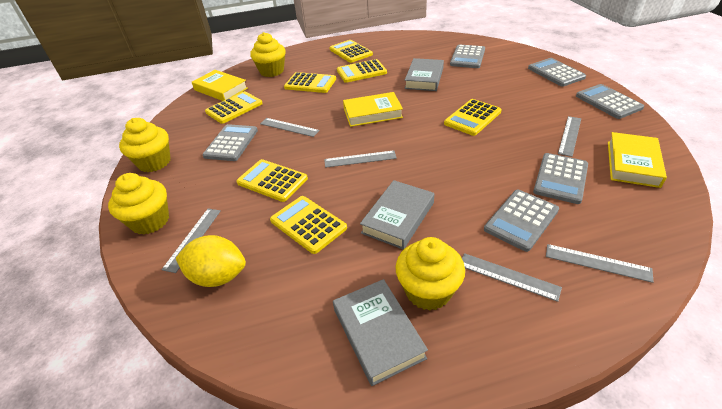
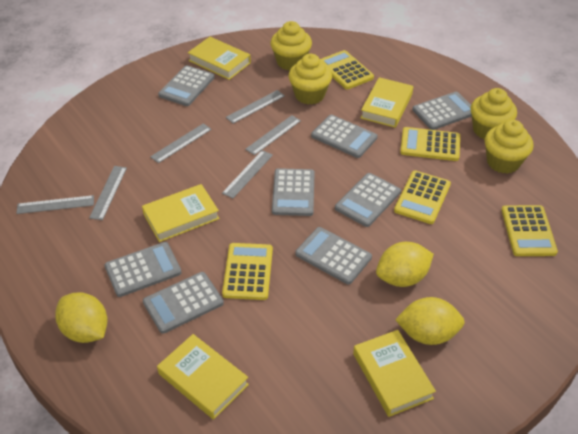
grey book: [333,279,428,386] [360,180,434,250] [405,58,444,91] = 3 -> none = 0
grey calculator: [202,124,258,161] [450,44,485,68] [484,190,559,252] [528,58,586,87] [533,153,588,204] [576,84,644,119] = 6 -> [105,242,182,297] [143,272,224,334] [158,65,215,106] [272,168,315,216] [295,227,372,284] [311,115,377,158] [335,173,401,227] [412,92,472,130] = 8
yellow book: [192,70,248,101] [343,92,403,127] [608,132,667,188] = 3 -> [142,184,220,242] [157,334,249,420] [188,37,251,80] [353,330,436,417] [361,77,413,128] = 5
yellow calculator: [205,91,263,124] [236,159,308,202] [270,196,347,254] [284,72,336,93] [329,40,373,63] [337,59,387,83] [444,99,502,136] = 7 -> [222,243,273,300] [320,50,374,90] [394,170,451,224] [400,127,460,161] [501,205,558,256] = 5
yellow lemon: [176,235,246,287] = 1 -> [55,292,107,343] [376,242,434,287] [395,297,465,345] = 3

